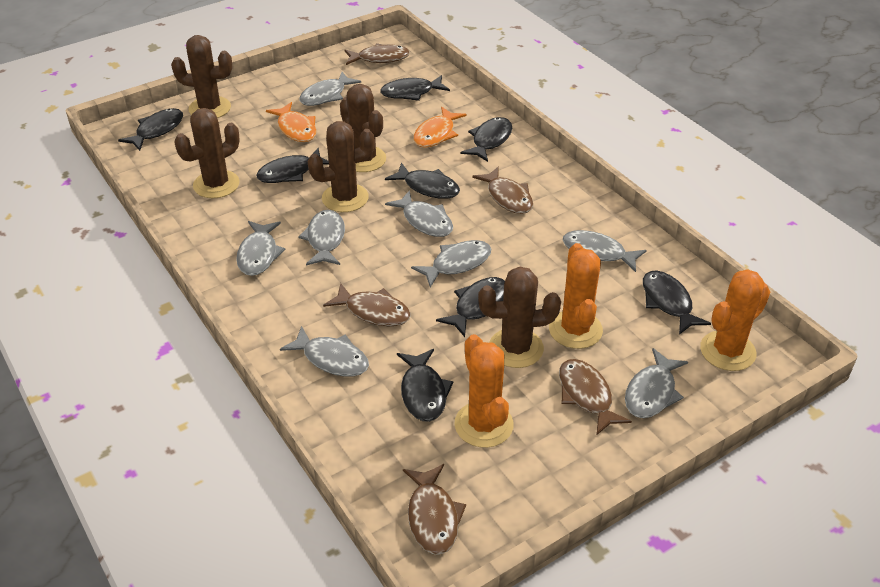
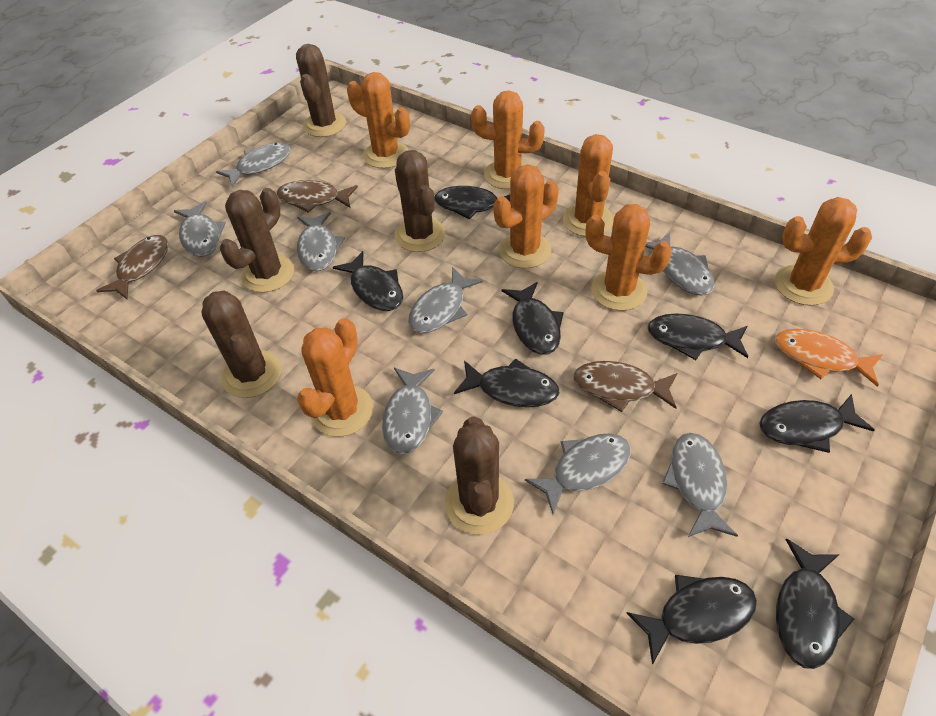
brown fish: [323,283,411,326] [344,43,410,65] [403,464,466,555] [472,167,533,214] [559,359,632,435] = 5 -> [96,235,168,300] [277,180,358,213] [573,361,677,412] = 3
orange cactus: [455,334,514,448] [549,243,603,349] [700,269,770,371] = 3 -> [297,318,373,437] [347,72,410,168] [471,90,545,189] [493,164,559,268] [563,134,614,237] [586,204,672,311] [775,197,872,306] = 7
orange fish: [266,102,317,142] [413,107,467,148] = 2 -> [775,329,883,387] = 1

